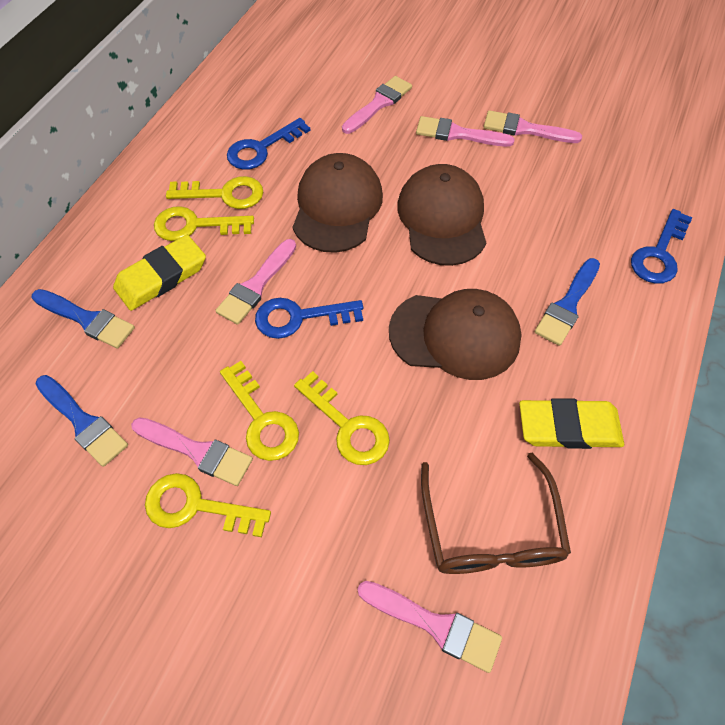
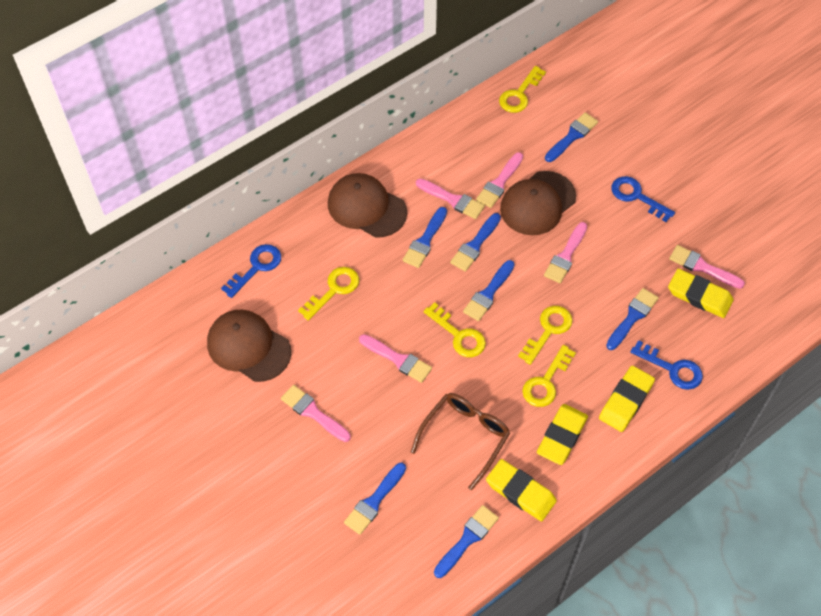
blue brush: [32,289,135,349] [35,375,128,467] [534,258,600,346] = 3 -> [344,463,406,535] [403,207,447,268] [434,505,499,578] [450,213,501,272] [463,260,515,321] [545,112,598,162] [606,288,659,350] = 7
yellow eraser: [113,235,206,311] [519,398,624,449] = 2 -> [486,459,557,521] [537,404,588,465] [599,366,655,432] [668,269,734,318] = 4

